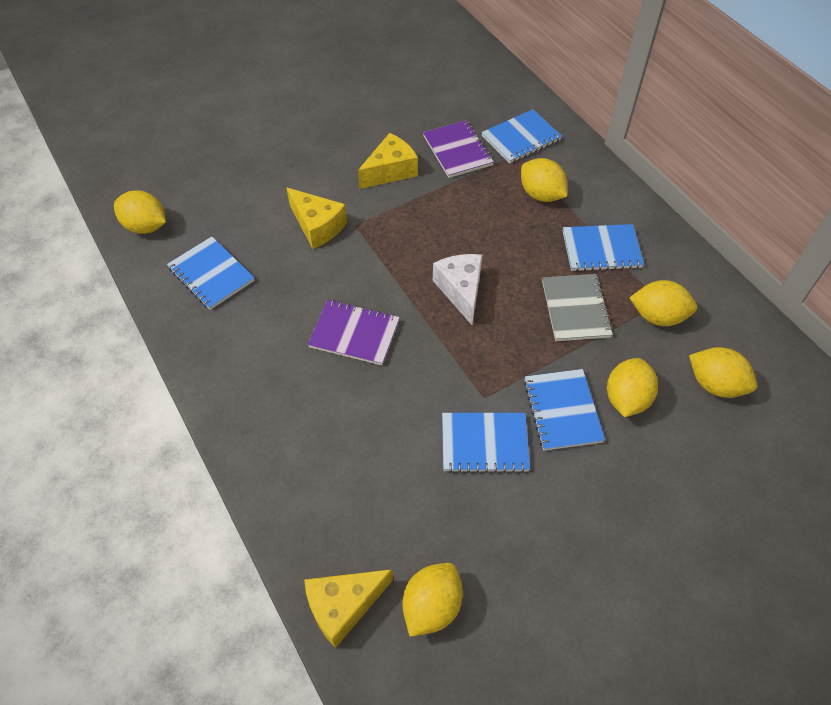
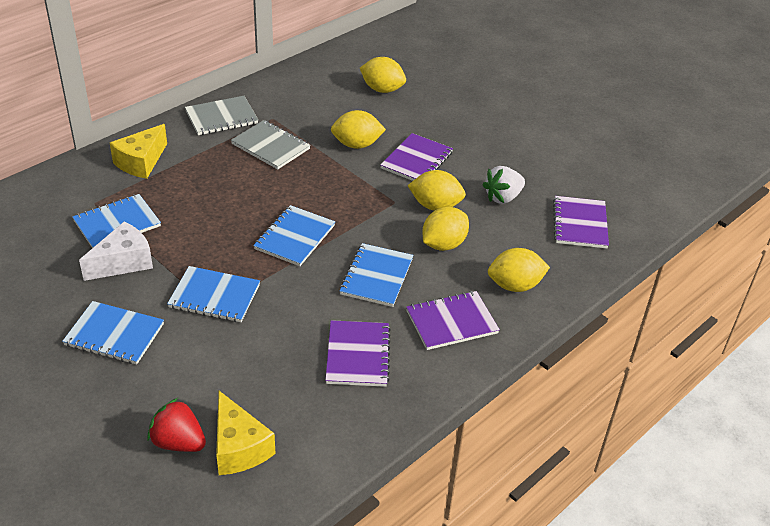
grey notebook: [542,274,613,341] = 1 -> [185,96,258,135] [231,120,311,169] = 2
purple notebook: [308,300,400,365] [423,120,494,178] = 2 -> [325,320,391,387] [380,133,453,181] [406,291,500,350] [553,196,609,248] = 4
red strawberry: none = 0 -> [147,398,206,452] = 1
white strawberry: none = 0 -> [483,166,525,204] = 1
yellow cheese: [287,188,347,249] [304,569,393,648] [358,133,418,189] = 3 -> [110,124,167,179] [216,391,275,475] = 2
yellow lemon: [114,190,166,234] [402,563,463,637] [521,158,567,202] [607,358,658,417] [630,280,697,326] [689,347,757,398] = 6 -> [331,110,386,149] [360,57,406,93] [407,170,466,211] [422,207,469,251] [488,248,550,292] = 5

